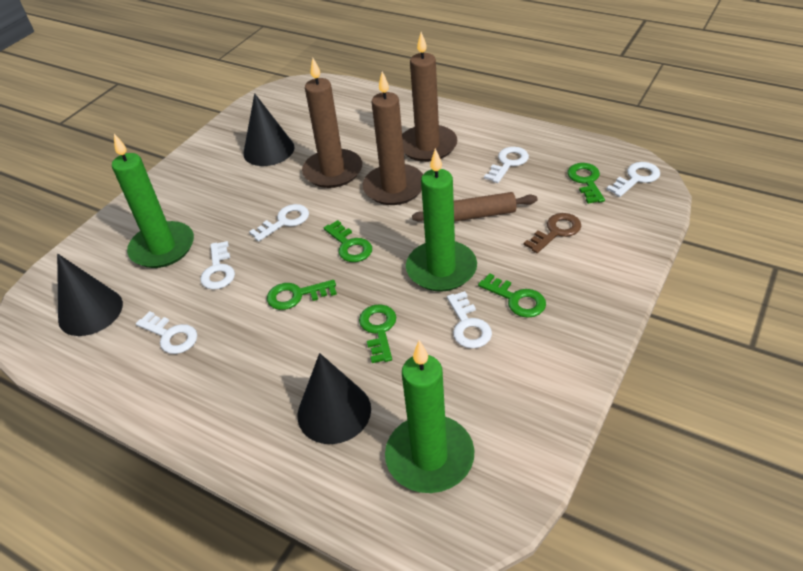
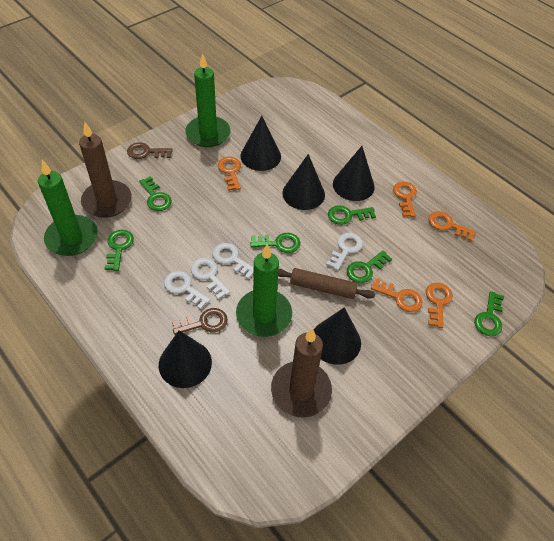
black cone: [57,254,123,336] [243,93,294,166] [298,353,371,444] = 3 -> [159,330,212,388] [240,116,281,171] [282,154,325,210] [314,307,361,365] [333,146,375,201] = 5
brown candle: [302,58,362,188] [363,71,423,205] [402,32,457,162] = 3 -> [79,122,132,218] [271,328,332,417] = 2
brown key: [524,213,581,253] = 1 -> [127,142,173,159] [172,308,228,335] = 2
green key: [267,280,337,310] [324,220,372,262] [359,304,396,363] [478,273,546,318] [568,163,605,204] = 5 -> [104,230,134,271] [139,176,172,211] [250,233,300,253] [328,205,376,225] [347,250,392,283] [474,291,504,336] = 6
orange key: none = 0 -> [218,157,241,191] [371,278,423,312] [393,181,417,217] [426,283,453,328] [428,211,476,241] = 5
white key: [136,311,197,354] [200,241,235,290] [249,204,309,242] [447,291,492,348] [484,147,529,183] [606,162,660,197] = 6 -> [164,271,210,310] [191,258,230,300] [212,243,254,279] [326,233,363,271] = 4

